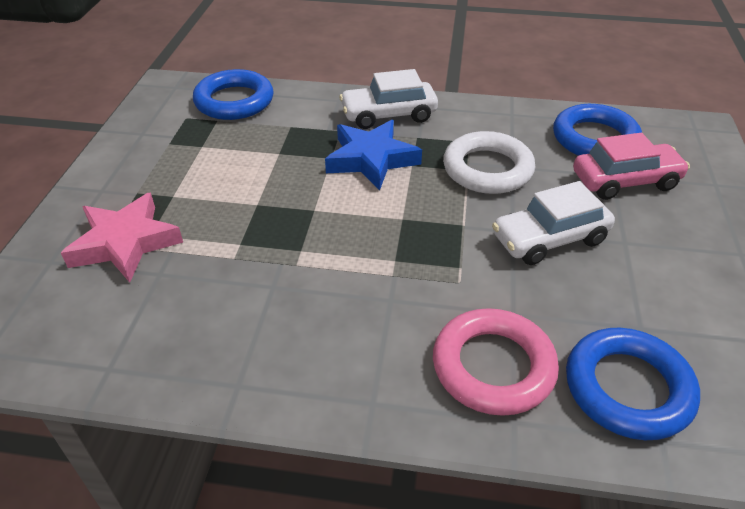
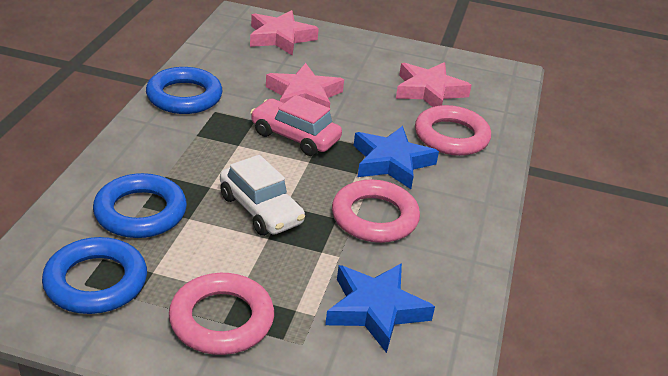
blue star: [325,120,422,191] = 1 -> [325,263,435,353] [354,126,439,189] = 2
pink ring: [433,308,559,416] = 1 -> [169,273,274,355] [332,180,420,243] [415,105,491,156] = 3
pink star: [61,192,183,283] = 1 -> [250,10,319,56] [266,63,344,108] [396,62,472,107] = 3
white car: [339,69,438,129] [492,181,615,265] = 2 -> [220,155,305,236] = 1
white ring: [443,131,535,194] = 1 -> none = 0

